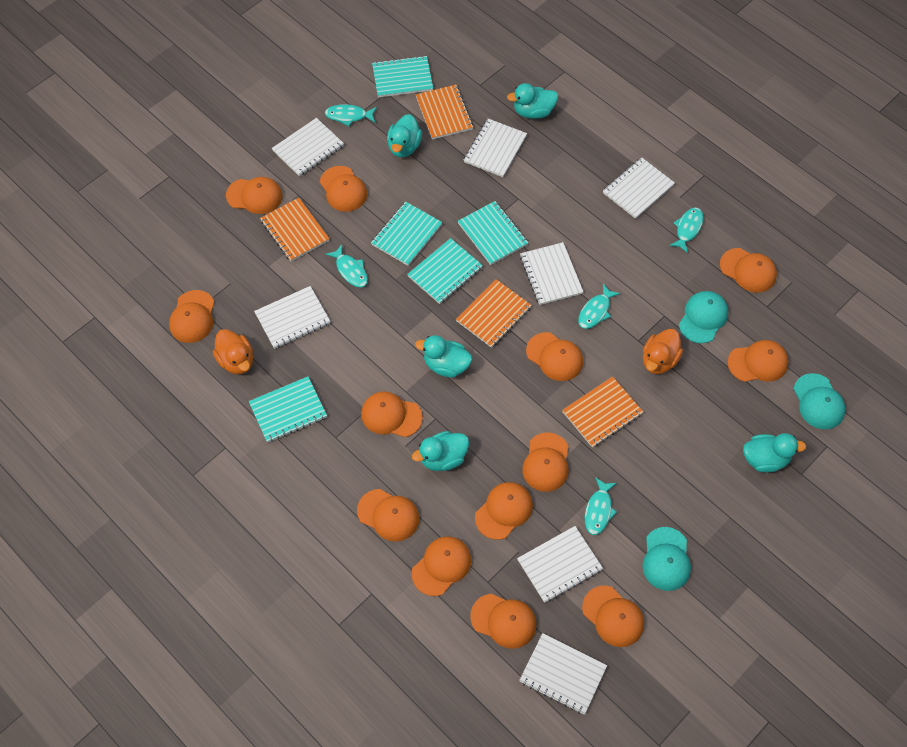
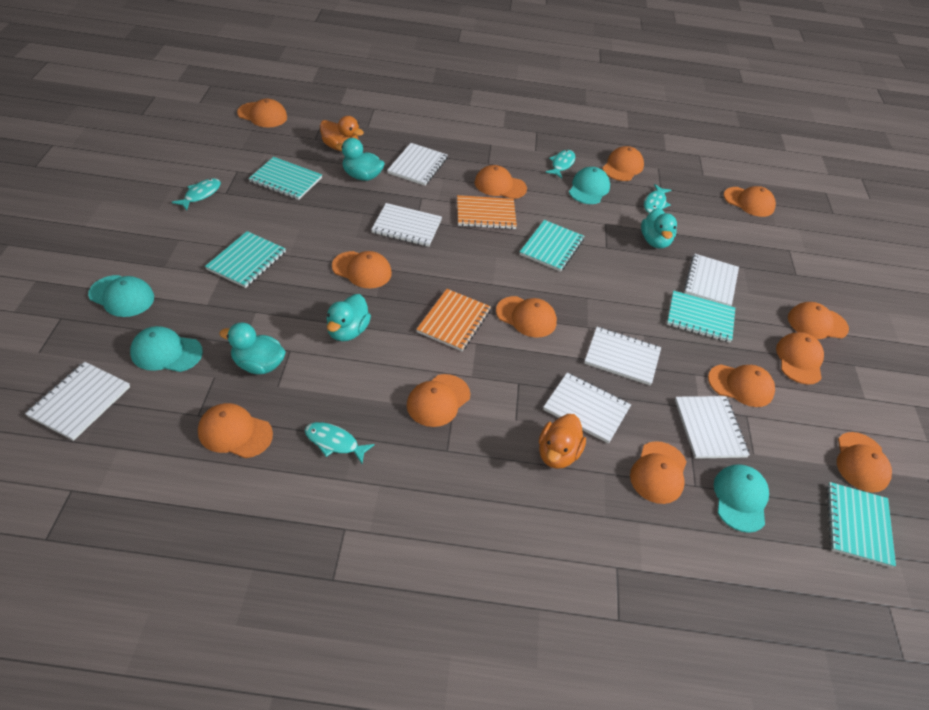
orange notebook: [260,198,330,261] [416,85,473,140] [456,279,532,348] [562,376,643,448] = 4 -> [416,289,491,351] [457,195,517,229] = 2
turquoise cap: [642,527,691,591] [679,291,728,343] [794,373,846,430] = 3 -> [88,275,154,317] [130,326,203,372] [569,167,610,204] [714,464,769,533] = 4
turquoise duck: [387,114,422,157] [412,431,469,471] [415,335,472,377] [507,83,558,119] [743,433,806,472] = 5 -> [219,323,286,374] [327,294,371,341] [335,138,385,181] [641,208,677,249] = 4
turquoise fish: [325,104,377,126] [325,244,368,287] [578,284,620,329] [585,477,617,535] [669,207,703,253] = 5 -> [172,178,221,210] [305,422,375,464] [545,150,575,178] [644,184,671,213] = 4

